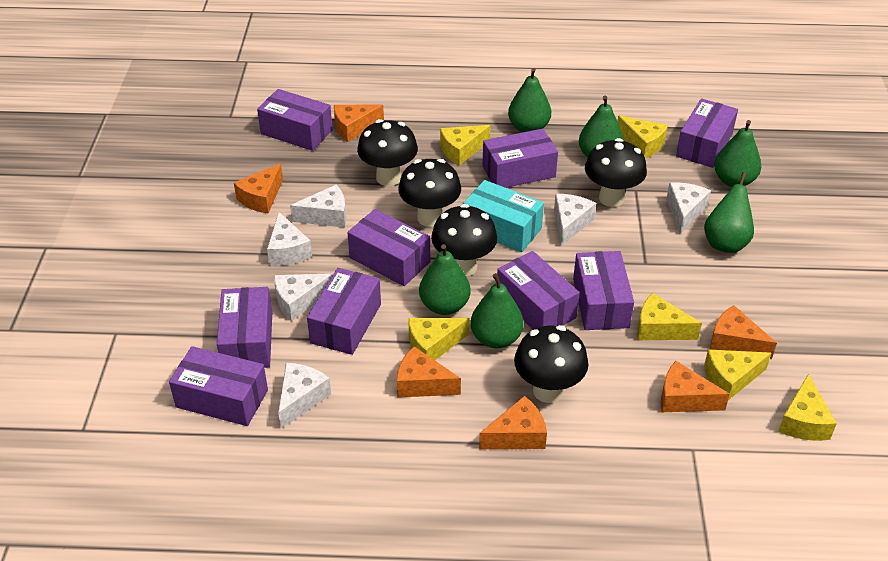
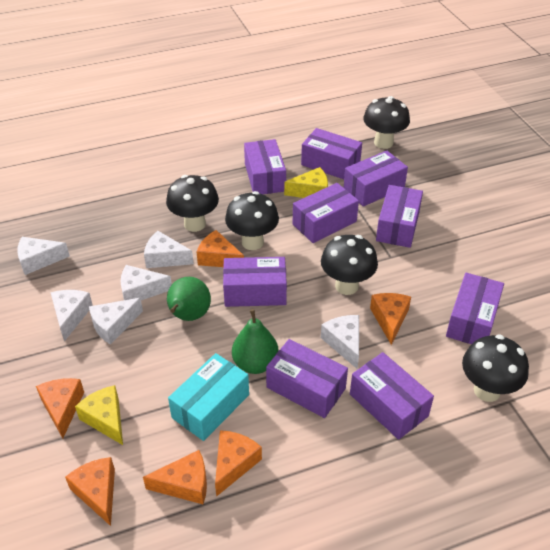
green pear: [419,244,471,315] [471,273,524,348] [508,68,551,132] [579,96,624,158] [704,172,754,253] [714,120,761,187] = 6 -> [167,277,211,321] [232,309,279,374] = 2
yellow cheese: [408,318,469,360] [440,125,491,166] [617,115,668,159] [637,293,702,340] [704,349,771,400] [778,374,837,441] = 6 -> [75,385,123,445] [284,167,328,198] = 2

